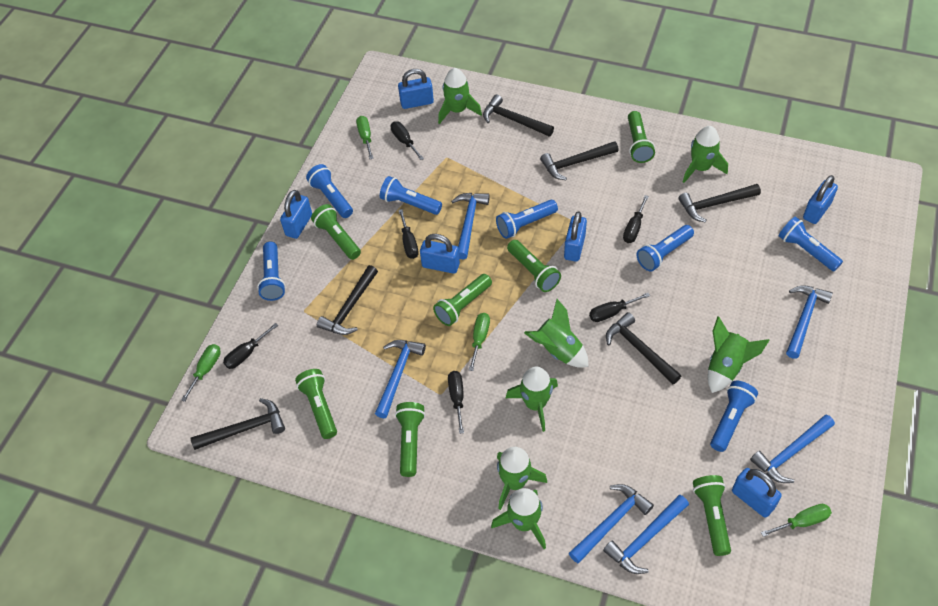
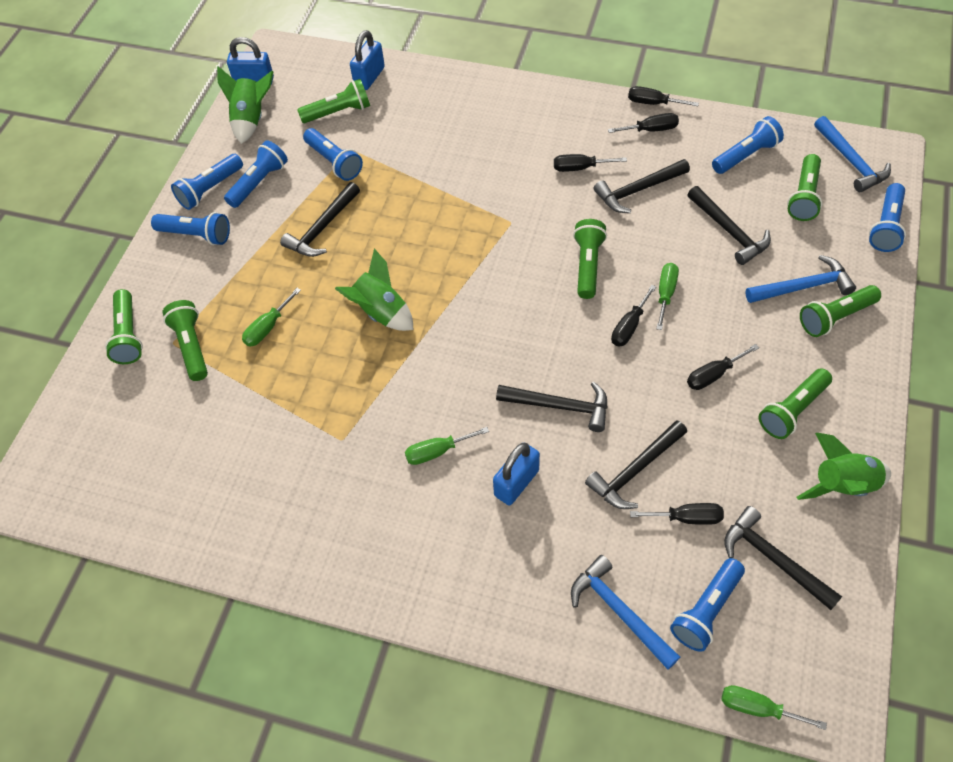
blue hammer: [375,340,426,418] [451,193,490,259] [569,484,654,563] [603,495,689,574] [750,415,835,483] [786,285,833,359] = 6 -> [571,555,680,670] [745,255,856,303] [814,116,891,192] = 3
blue padlock: [280,190,312,239] [398,69,434,109] [420,234,460,274] [564,211,587,262] [732,468,782,518] [803,175,838,224] = 6 -> [227,37,274,84] [350,30,385,90] [493,443,540,505] = 3
green rocket: [438,68,482,124] [491,488,546,549] [497,447,547,510] [506,366,558,432] [524,299,588,368] [683,126,728,183] [708,316,769,393] = 7 -> [217,66,273,144] [335,248,413,331] [797,433,891,500] = 3

